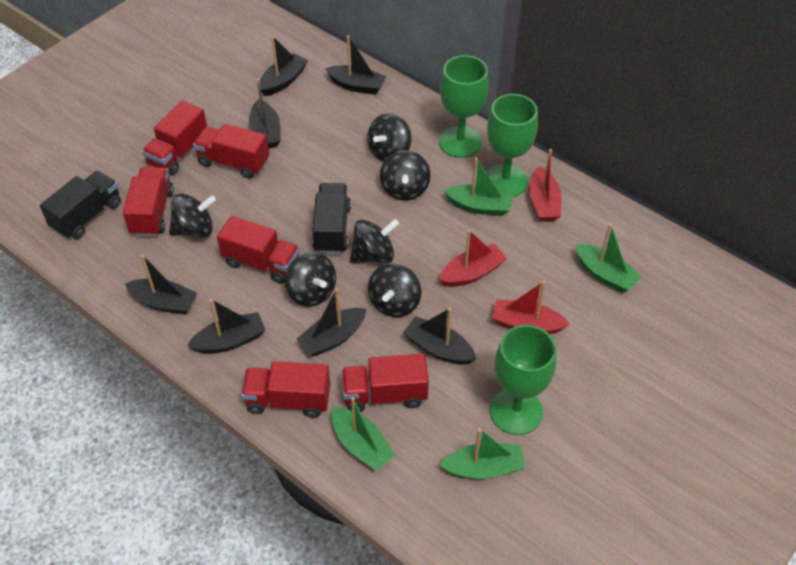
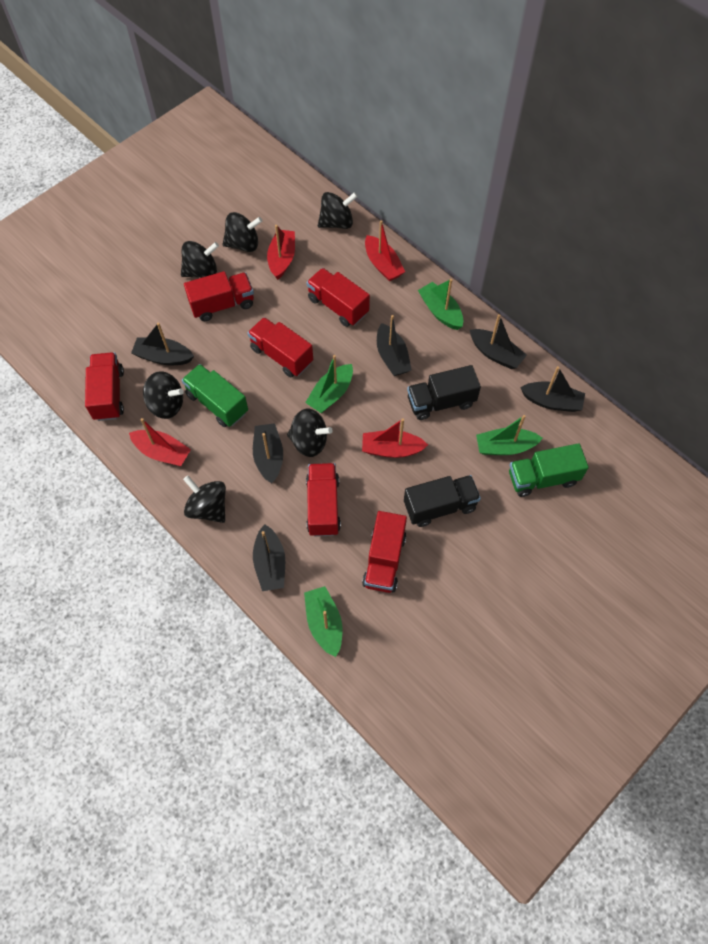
black boat: [125,254,198,315] [187,299,265,354] [249,79,281,148] [260,36,308,96] [297,288,366,357] [325,35,387,95] [403,308,477,365] = 7 -> [131,323,194,365] [253,423,283,484] [253,524,285,591] [377,315,412,376] [470,314,527,369] [520,366,585,412] = 6
green goblet: [439,55,489,158] [486,94,538,197] [489,325,556,435] = 3 -> none = 0
green truck: none = 0 -> [182,364,248,427] [509,443,589,497] = 2
red boat: [439,230,507,287] [492,281,570,334] [529,149,562,222] = 3 -> [129,418,191,466] [267,225,295,280] [362,418,428,458] [365,220,405,281] = 4

